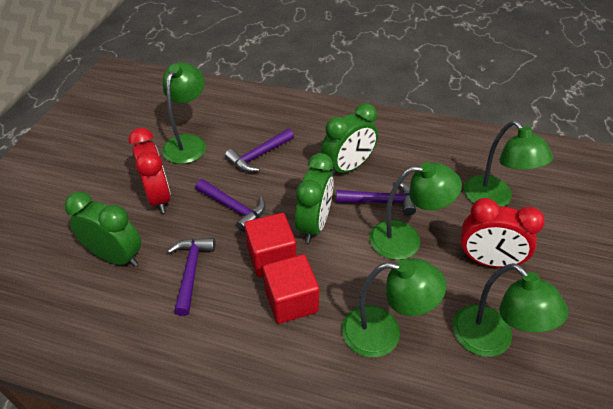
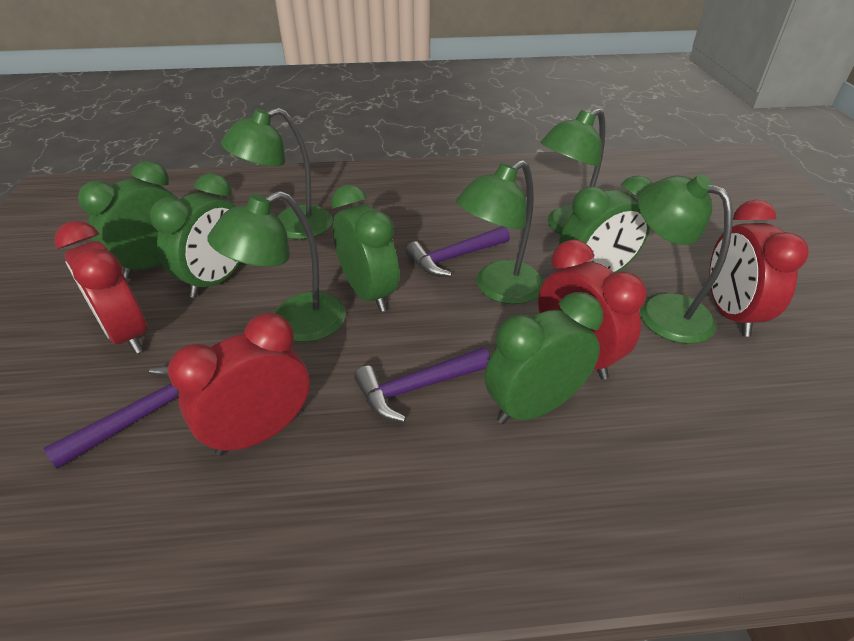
green clock: [65,192,141,267] [295,153,334,243] [321,103,378,177] = 3 -> [78,161,179,278] [150,173,241,298] [331,185,399,312] [485,292,603,424] [559,176,653,273] = 5
purple hammer: [167,238,215,316] [195,179,265,232] [225,128,294,172] [336,182,416,216] = 4 -> [44,366,179,469] [354,347,490,423] [406,226,510,277] = 3
red clock: [128,128,171,213] [460,198,545,268] = 2 -> [54,221,147,354] [168,313,310,456] [538,239,647,380] [709,200,808,337] = 4
red cube: [244,213,296,277] [263,254,319,324] = 2 -> none = 0

